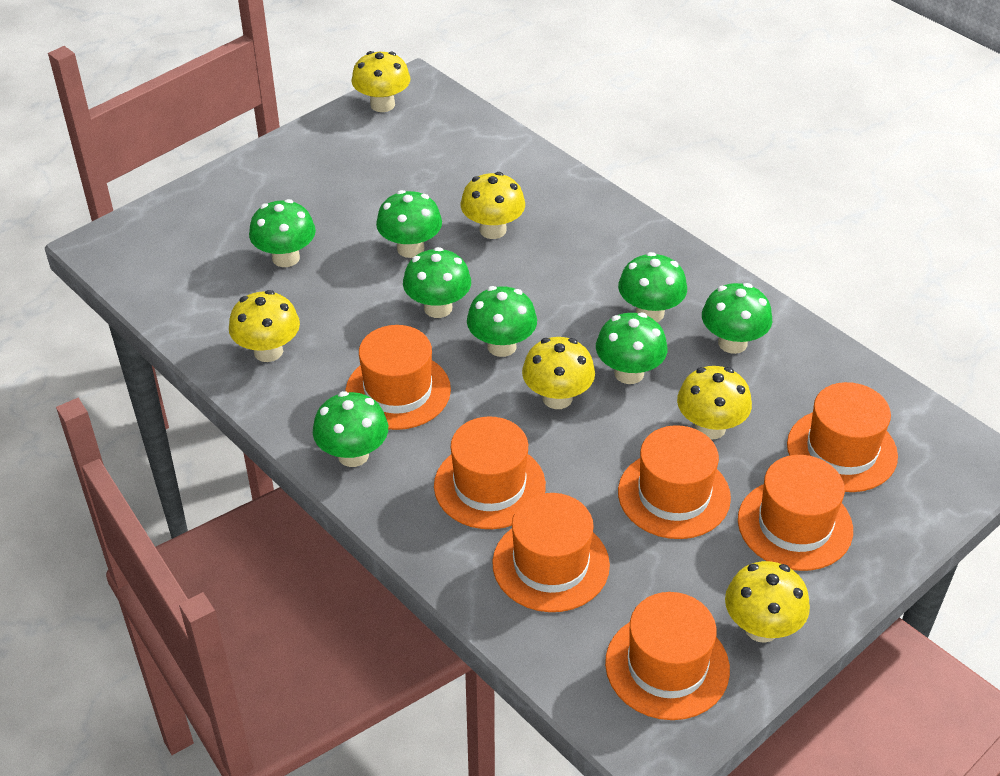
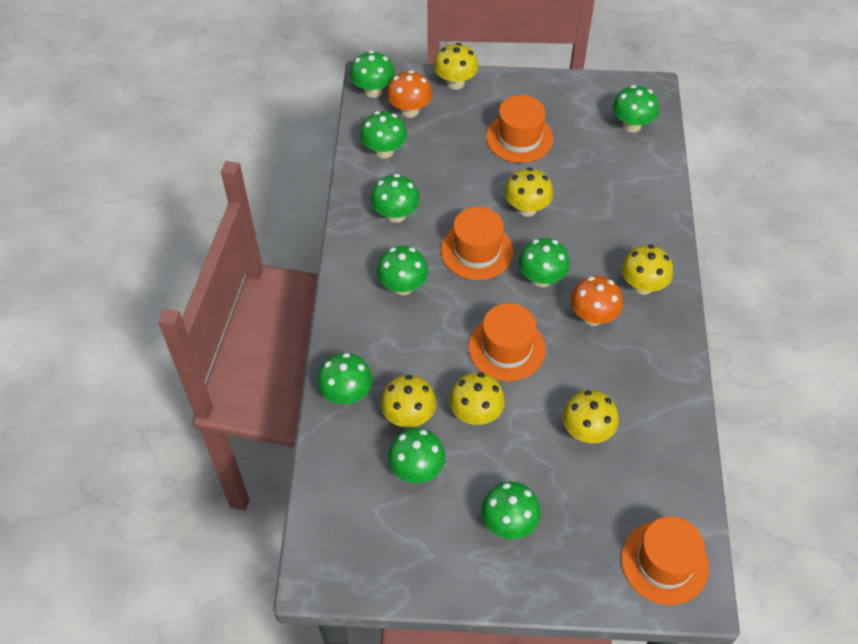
green mushroom: [249,199,316,267] [313,391,388,467] [376,190,442,258] [403,247,471,318] [467,286,537,357] [596,313,668,384] [618,252,687,322] [702,283,772,354] = 8 -> [317,353,372,404] [350,51,395,98] [360,111,407,159] [371,174,420,223] [377,246,428,295] [388,428,445,483] [481,482,541,540] [519,238,570,287] [613,85,659,132] = 9
orange hat: [345,325,451,430] [434,417,546,529] [492,493,610,612] [605,592,730,720] [618,425,731,539] [738,455,853,571] [787,382,898,492] = 7 -> [441,207,513,280] [468,303,546,381] [486,95,553,163] [621,516,709,605] = 4
orange mushroom: none = 0 -> [387,70,432,118] [571,276,623,326] = 2

